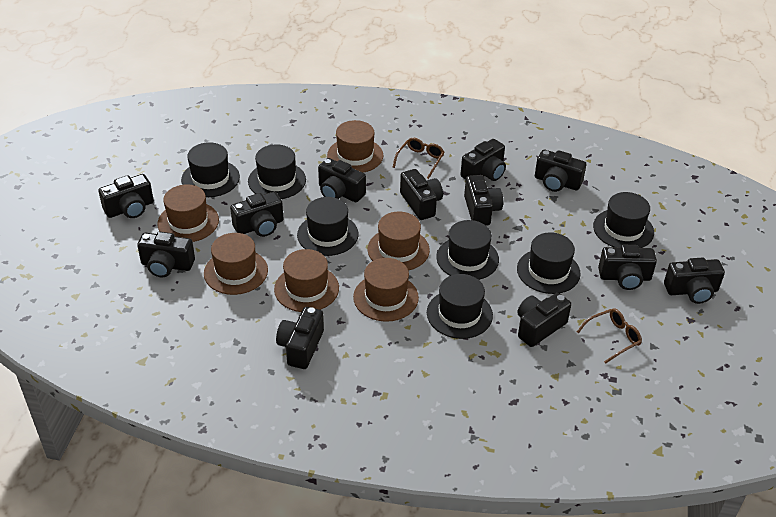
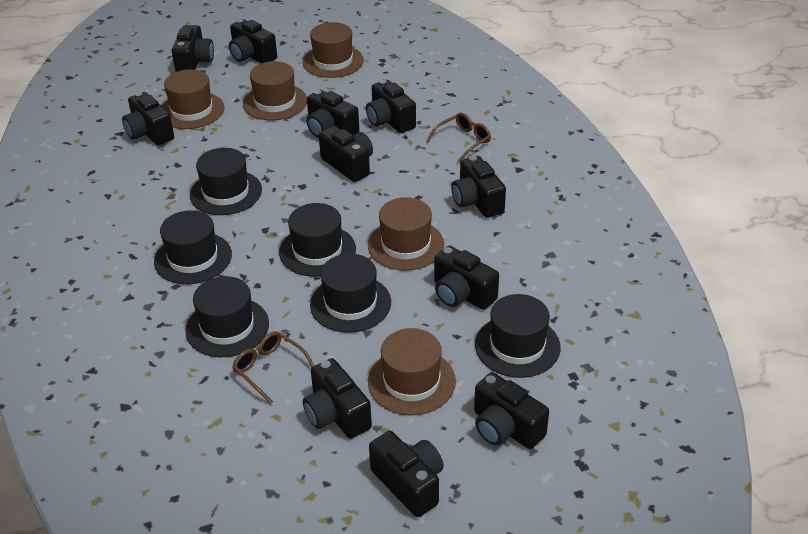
black camera: [98,174,154,218] [137,232,195,277] [230,192,284,237] [276,307,324,369] [318,158,366,202] [400,169,443,220] [460,139,506,181] [464,175,503,226] [517,293,571,347] [535,150,586,192] [598,245,657,290] [664,257,725,304] = 12 -> [122,92,174,145] [172,25,214,72] [229,19,277,63] [303,358,372,439] [306,90,359,138] [319,126,373,182] [366,80,416,133] [369,431,444,517] [434,246,499,310] [451,156,506,218] [474,372,549,449] = 11
black hat: [181,142,240,197] [248,144,306,199] [297,197,359,256] [427,274,493,339] [436,220,499,280] [517,232,581,294] [593,192,654,248] = 7 -> [154,210,232,284] [185,276,269,357] [190,148,262,215] [279,203,356,277] [310,254,391,333] [475,294,561,378] = 6
brown hat: [157,184,219,242] [204,233,268,295] [274,249,339,312] [327,120,383,173] [353,258,419,322] [368,212,430,271] = 6 -> [162,69,225,129] [243,61,307,120] [302,22,364,78] [368,197,444,271] [368,328,456,415] = 5

